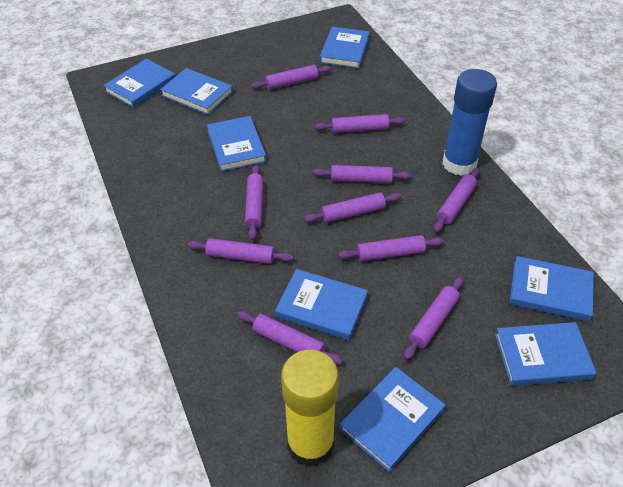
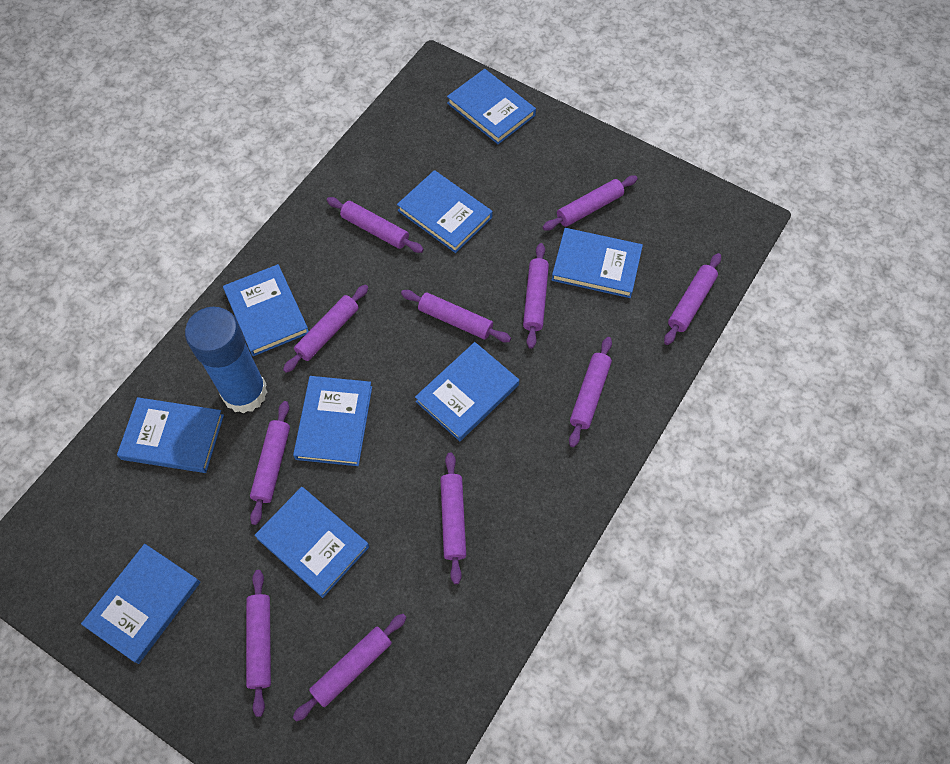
blue book: [103,59,175,108] [160,68,233,115] [207,116,267,172] [275,269,368,340] [320,27,370,69] [339,367,445,472] [495,322,597,386] [509,256,594,321] = 8 -> [81,544,200,664] [117,397,224,473] [223,264,309,356] [254,487,369,598] [293,376,372,466] [397,170,493,253] [415,342,519,441] [447,69,536,144] [551,228,643,298] = 9
purple rolling pin: [187,238,294,264] [237,311,343,365] [245,165,263,240] [251,65,332,90] [304,192,401,223] [313,165,411,183] [315,114,405,133] [338,235,444,261] [404,277,464,360] [434,168,480,232] = 10 -> [246,570,271,717] [250,401,290,525] [283,285,368,373] [293,614,407,722] [327,197,424,253] [401,290,511,342] [440,453,466,584] [523,243,549,349] [543,175,638,231] [569,337,612,447] [664,253,721,345] = 11
yellow glue stick: [281,350,339,467] = 1 -> none = 0

